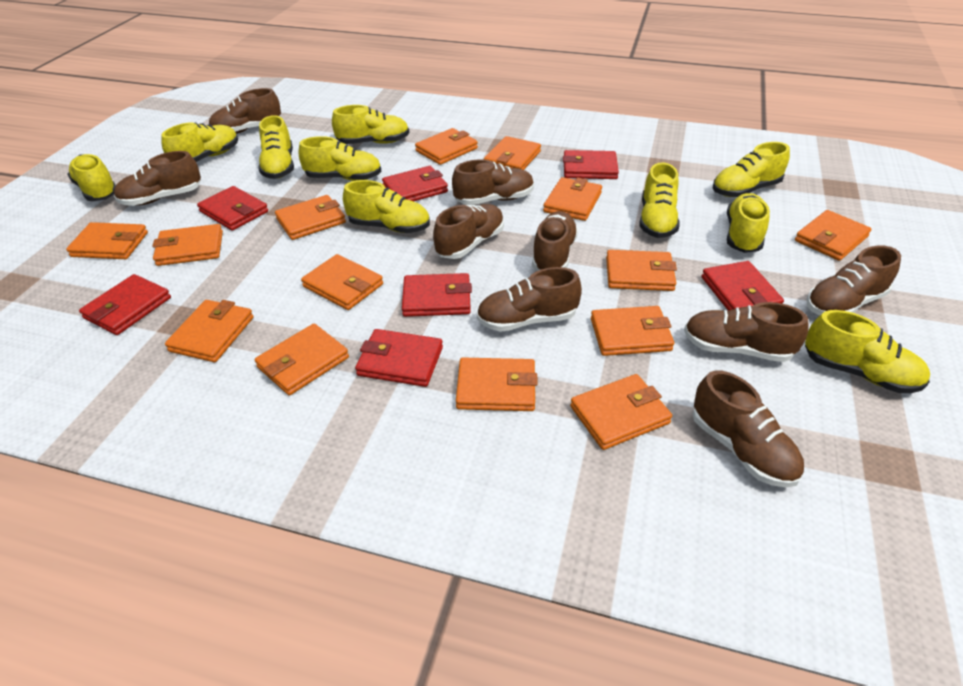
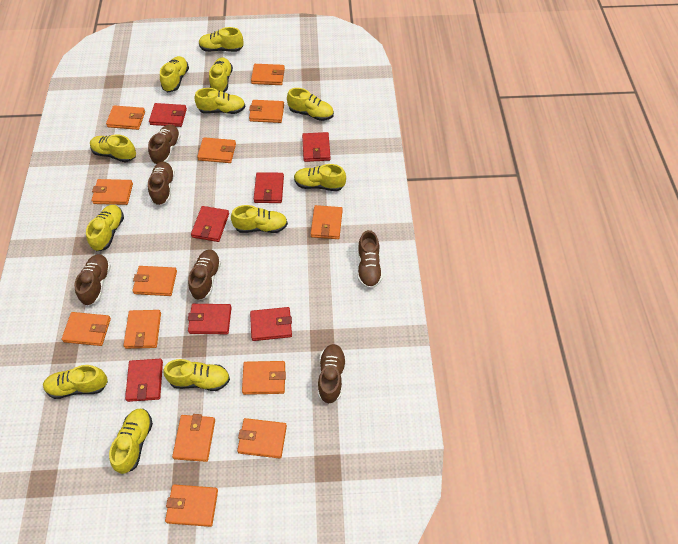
brown shoe: [114,151,201,206] [209,88,281,134] [433,204,504,259] [452,159,534,205] [477,267,582,332] [532,211,578,271] [684,302,809,362] [693,370,804,488] [807,246,901,315] = 9 -> [74,254,111,306] [148,124,181,164] [148,162,175,206] [188,249,221,300] [318,344,346,404] [358,230,382,289] = 6
orange wallet: [66,222,148,259] [152,224,223,266] [165,300,254,362] [255,324,349,395] [275,195,346,240] [301,254,383,310] [415,128,478,165] [456,358,537,411] [484,136,541,170] [543,177,602,221] [570,374,672,450] [591,306,674,356] [606,250,677,291] [795,210,871,261] = 14 -> [61,312,111,346] [92,179,133,205] [106,105,145,130] [124,310,161,349] [132,266,177,296] [165,484,218,527] [172,414,215,462] [197,137,236,163] [237,418,287,459] [242,361,286,395] [249,100,284,123] [251,64,285,85] [311,205,343,239] = 13
yellow shoe: [68,154,116,201] [161,123,238,162] [258,115,294,179] [299,136,382,181] [332,105,409,144] [343,180,430,233] [639,162,680,238] [713,142,790,197] [727,193,770,253] [805,310,930,393] = 10 -> [43,365,108,399] [86,205,124,251] [90,134,136,163] [109,409,153,474] [160,56,189,92] [163,359,230,391] [194,88,246,114] [199,27,244,52] [209,57,233,92] [231,205,288,233] [287,88,334,121] [294,164,346,191] = 12

